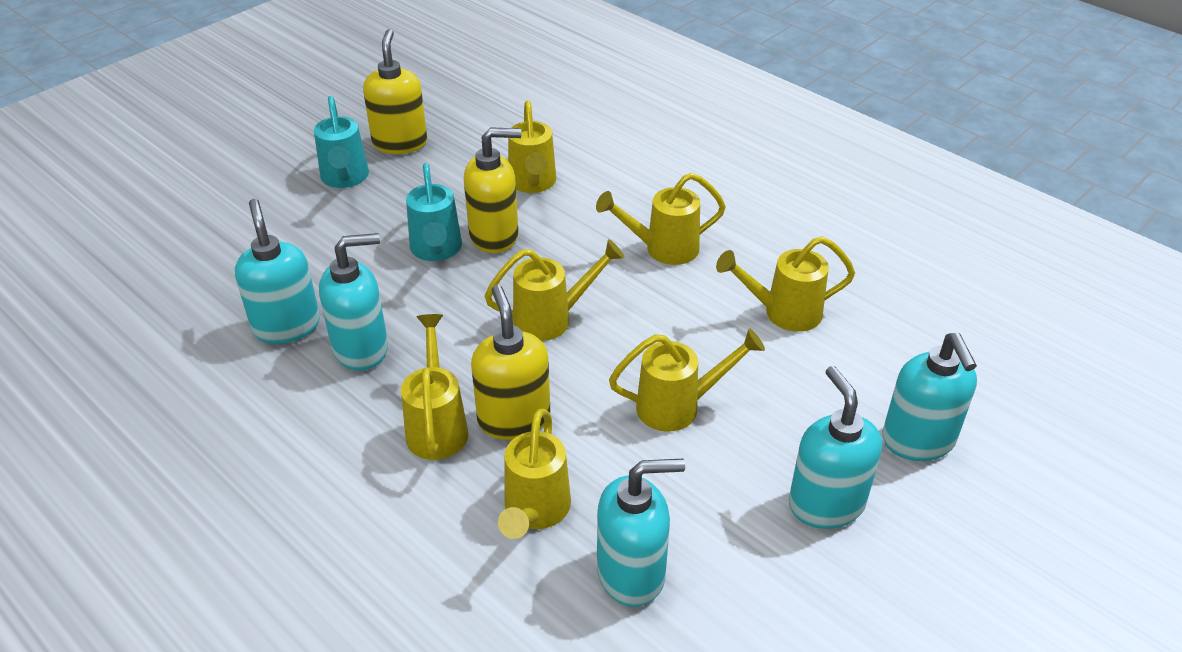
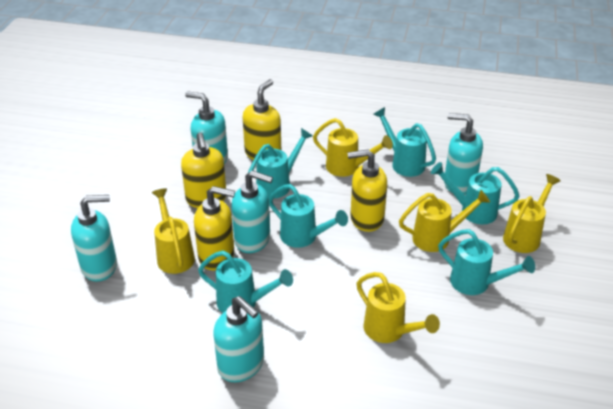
turquoise watering can: [314,96,369,188] [406,163,462,261] = 2 -> [198,251,293,313] [248,128,313,199] [269,184,348,248] [373,107,436,177] [431,162,519,224] [438,229,535,295] = 6
yellow soap dispenser: [363,29,427,154] [464,127,522,253] [471,285,550,440] = 3 -> [181,132,226,208] [194,186,235,270] [243,79,281,160] [347,149,387,232] = 4
yellow watering can: [401,314,469,460] [484,239,625,341] [498,409,571,539] [508,100,556,193] [596,173,726,265] [609,328,765,432] [716,236,855,332] = 7 -> [152,188,195,274] [313,118,393,177] [356,272,440,343] [399,190,490,252] [503,174,560,253] = 5

